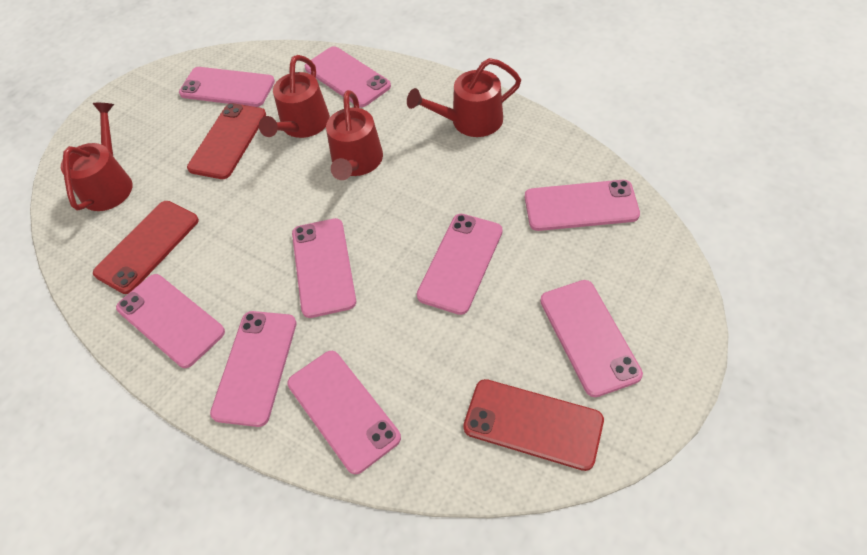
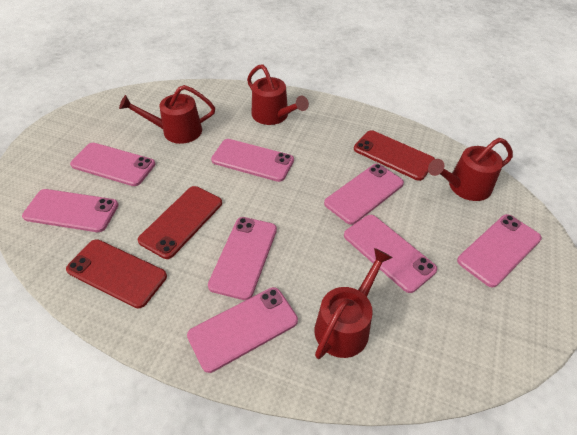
pink phone: [116,274,225,368] [179,67,275,107] [210,311,297,427] [287,351,401,474] [292,218,356,318] [305,46,391,107] [417,214,503,315] [525,180,640,231] [540,280,643,397] = 9 -> [22,189,119,232] [70,143,155,186] [187,287,298,373] [208,217,277,300] [211,139,294,182] [324,164,404,225] [344,215,437,293] [457,214,542,288] = 8

